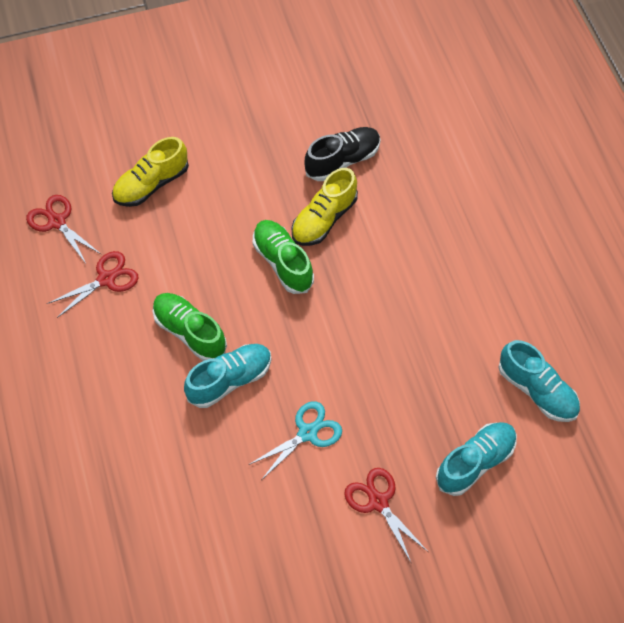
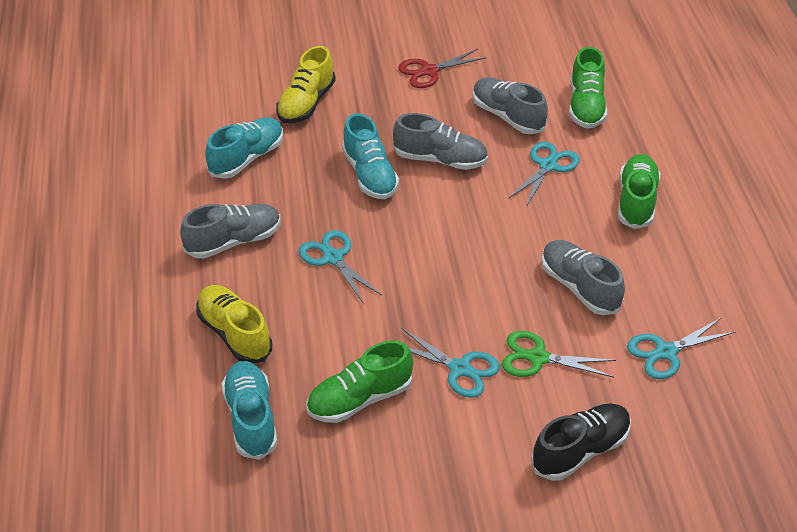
green scissors: none = 0 -> [502,331,616,377] = 1
green shoe: [152,293,227,361] [253,220,314,294] = 2 -> [307,340,413,423] [569,47,607,129] [618,154,661,229] = 3
grey shoe: none = 0 -> [180,204,281,259] [393,113,488,170] [473,77,548,134] [542,240,625,315] = 4
red scissors: [26,195,102,263] [47,251,138,318] [344,468,427,562] = 3 -> [398,49,487,88] = 1
turquoise scissors: [248,401,342,479] = 1 -> [299,230,382,304] [402,328,500,398] [508,142,580,207] [627,318,735,379] = 4

